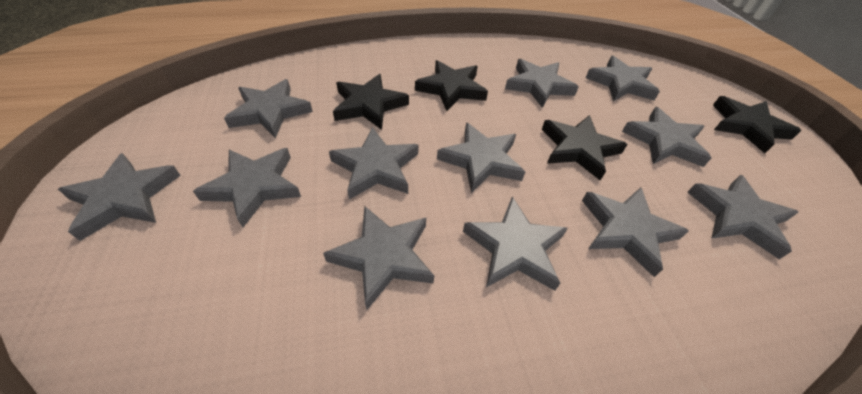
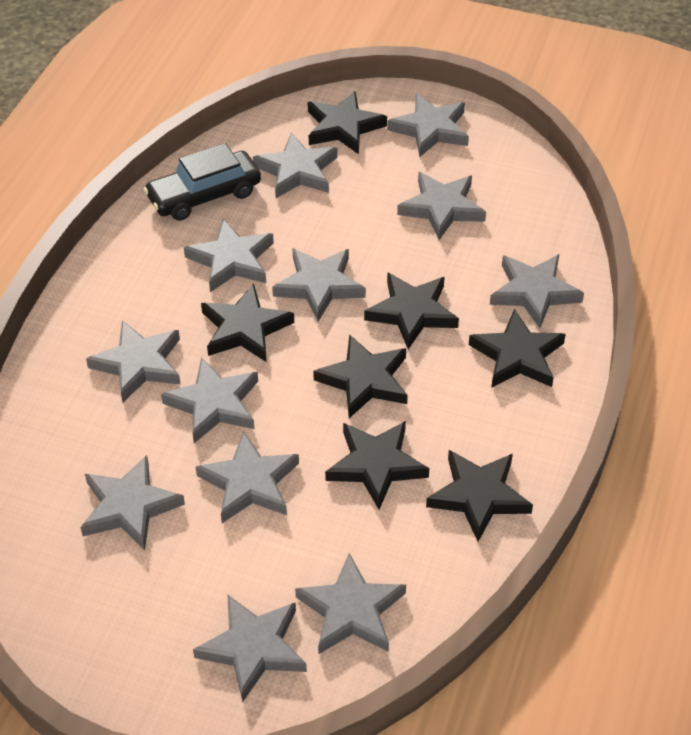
black car: none = 0 -> [144,143,261,221] = 1
black star: [333,74,409,130] [415,60,488,111] [542,115,628,181] [713,96,801,153] = 4 -> [201,284,294,362] [308,91,387,154] [313,334,408,418] [325,421,429,510] [364,272,459,349] [426,450,533,542] [469,309,566,388] = 7

